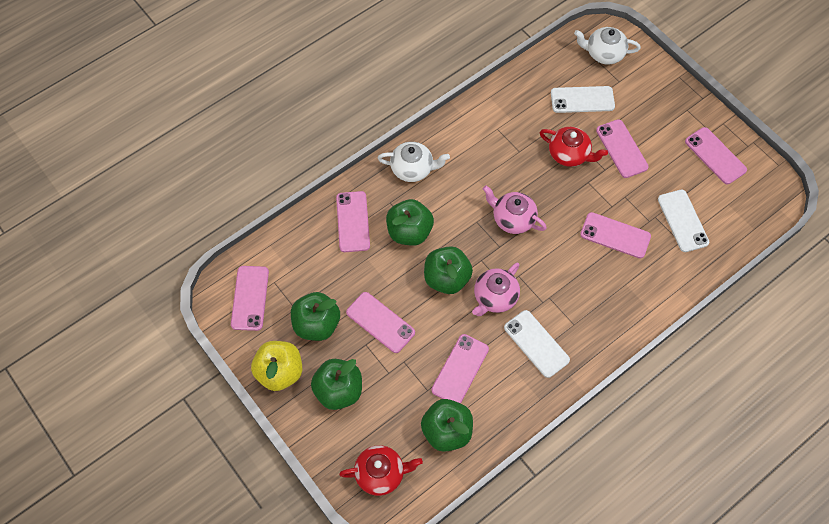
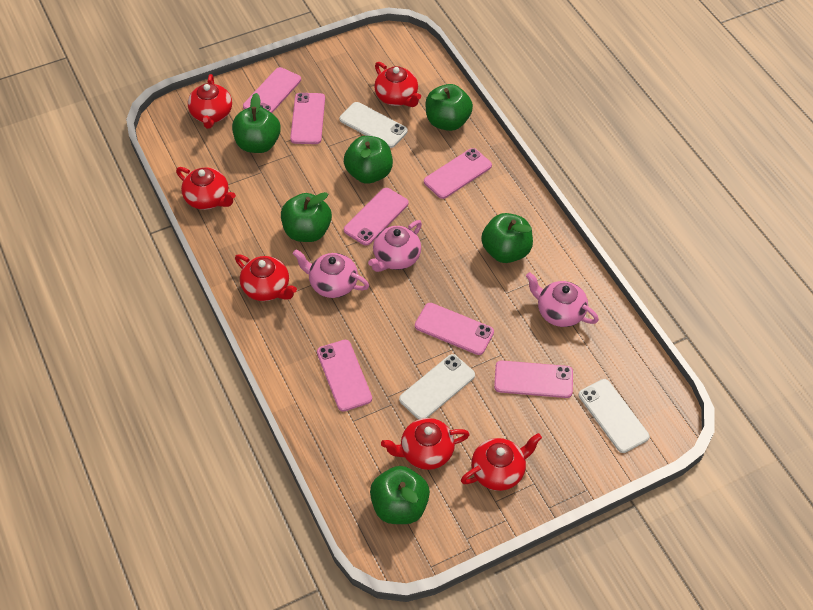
green apple: [291,292,340,341] [311,359,362,410] [386,199,434,246] [421,399,473,452] [424,246,473,294] = 5 -> [232,93,281,153] [281,192,332,242] [344,136,393,184] [370,466,430,524] [425,84,473,131] [481,213,533,263] = 6
pink teapot: [472,262,520,316] [483,185,547,234] = 2 -> [293,250,369,298] [368,220,422,272] [526,272,599,327] = 3
red teapot: [339,445,423,496] [540,127,608,167] = 2 -> [176,167,236,210] [188,74,232,129] [235,254,297,301] [374,62,421,107] [381,418,470,470] [461,433,542,491] = 6
white teapot: [377,142,450,182] [574,27,641,65] = 2 -> none = 0
yellow apple: [251,341,302,391] = 1 -> none = 0

